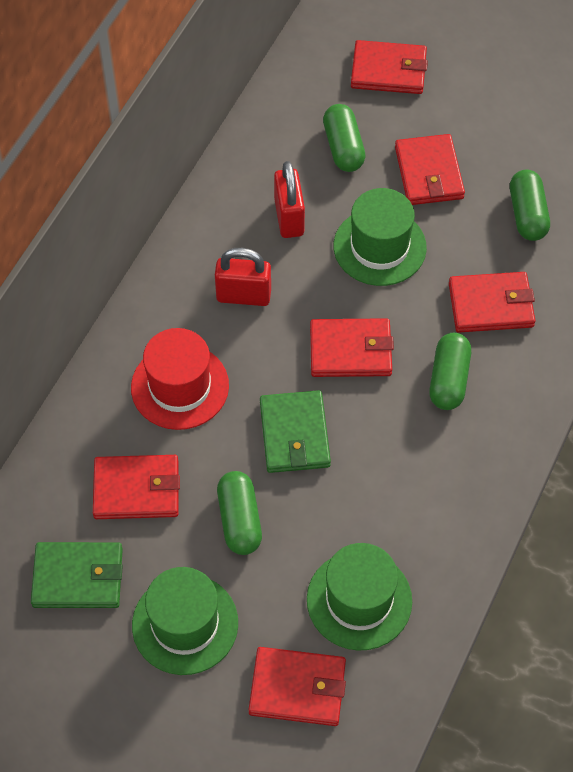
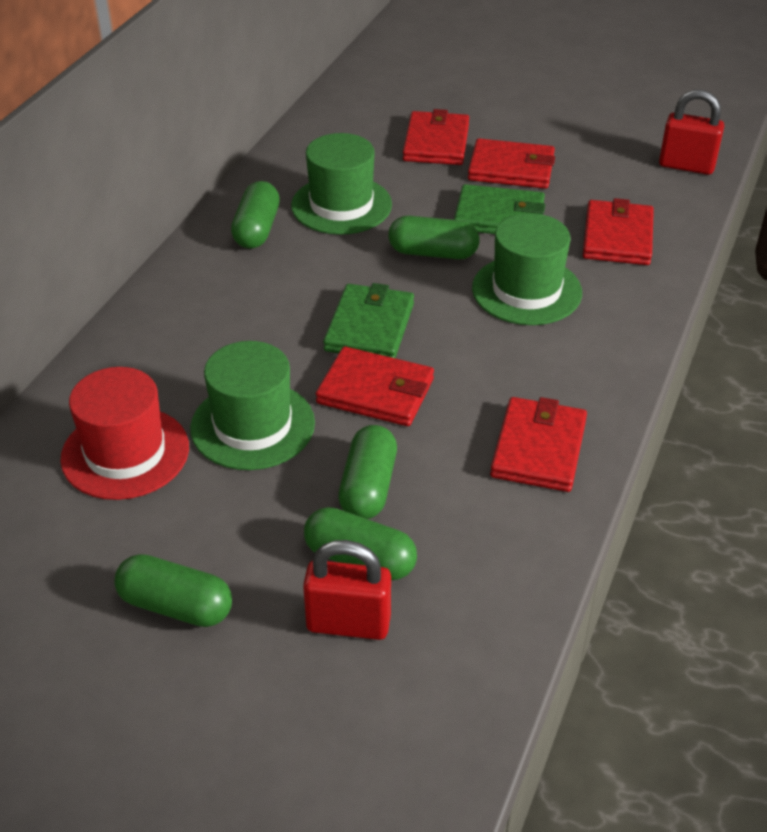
green capsule: [217,471,262,555] [323,104,366,172] [429,333,471,410] [510,169,550,241] = 4 -> [114,554,232,627] [231,181,280,249] [304,507,417,580] [338,425,397,519] [388,216,480,259] = 5
red wallet: [93,455,180,519] [249,647,346,726] [310,318,394,377] [351,40,428,94] [395,134,465,205] [449,272,536,333] = 6 -> [316,346,434,426] [403,109,469,165] [468,138,555,189] [490,397,587,492] [583,198,654,265] = 5

